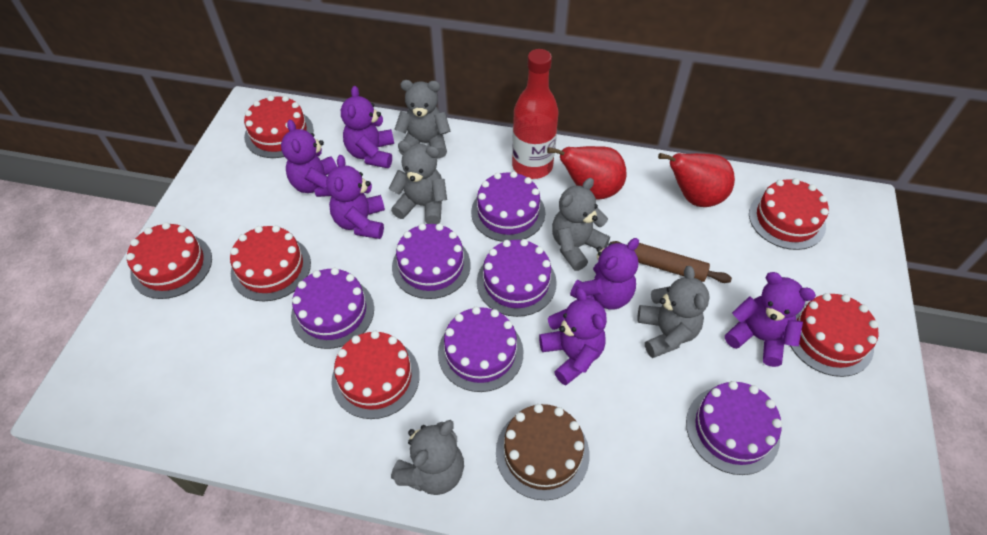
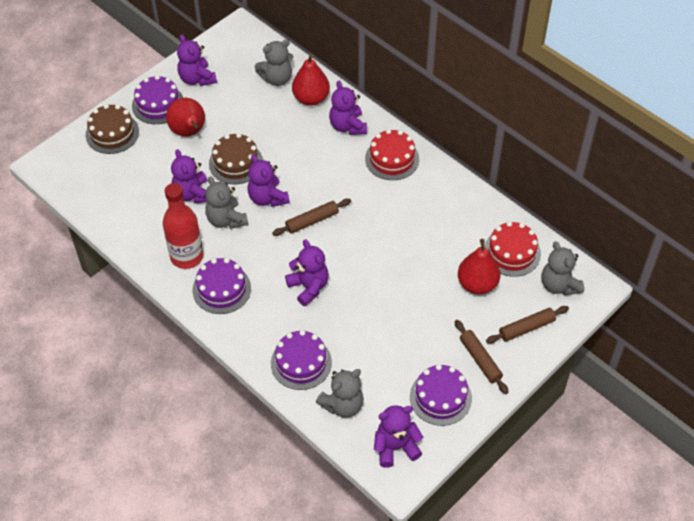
brown cake: [496,404,589,500] = 1 -> [86,104,139,154] [209,133,263,184] = 2
brown rolling pin: [610,241,732,283] = 1 -> [272,199,351,236] [455,320,509,394] [486,306,569,344] = 3
grey teddy bear: [389,141,447,224] [391,420,464,495] [395,80,451,158] [552,178,610,271] [637,266,710,358] = 5 -> [205,176,248,229] [255,39,293,86] [316,369,364,418] [541,242,584,296] = 4
purple cake: [291,268,374,349] [392,223,471,299] [438,307,524,392] [471,171,545,242] [477,239,557,317] [686,381,782,475] = 6 -> [132,75,183,124] [193,258,251,314] [271,330,332,390] [410,364,472,426] = 4
red cake: [126,222,212,299] [230,225,311,301] [244,95,314,158] [332,331,420,419] [749,178,829,250] [790,293,878,377] = 6 -> [365,129,419,180] [484,221,541,277] = 2
red pear: [547,146,627,200] [658,153,735,207] = 2 -> [166,98,205,137] [292,54,330,106] [458,239,500,294] = 3

